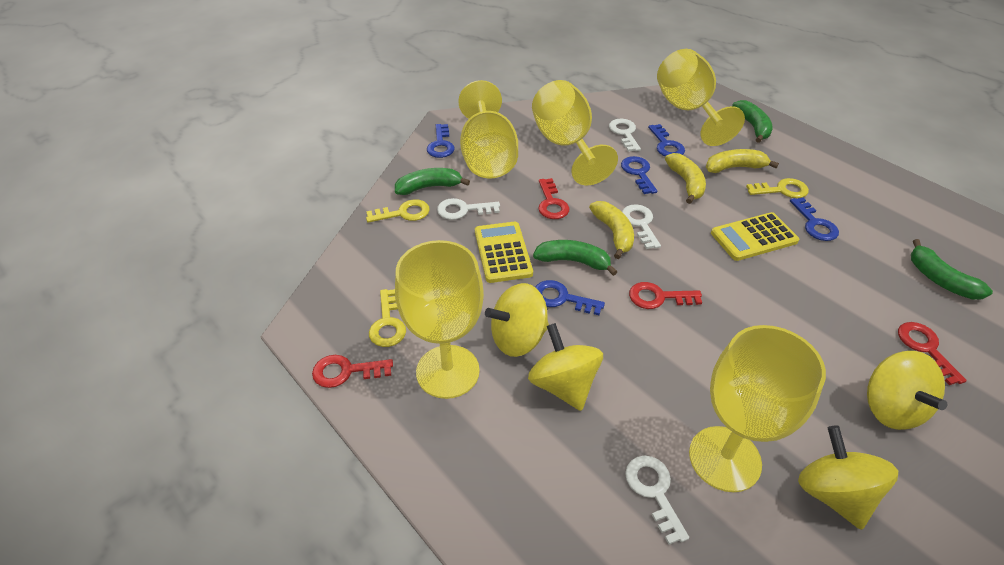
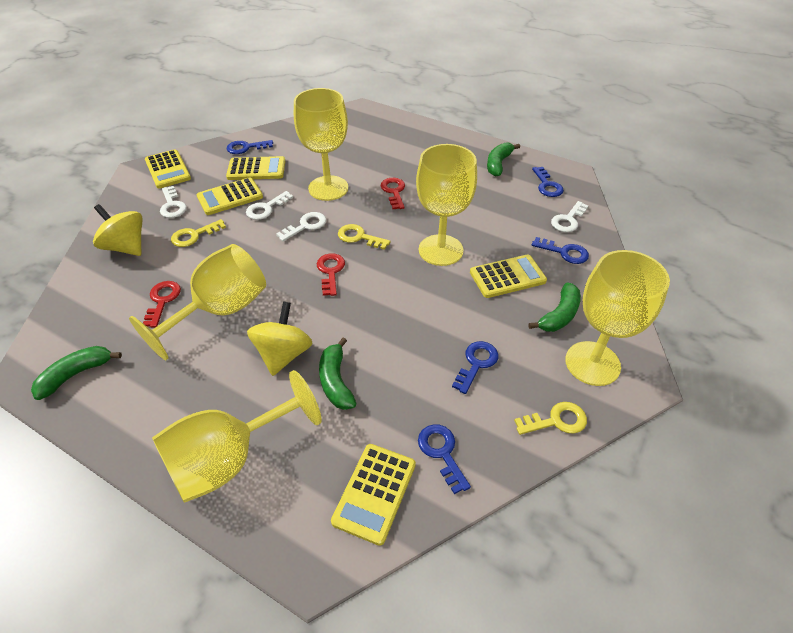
red key: [312,355,393,388] [538,178,569,219] [629,282,702,309] [898,322,967,385] = 4 -> [143,281,181,328] [317,253,345,296] [381,178,405,209] = 3
yellow banana: [589,201,634,259] [665,153,706,204] [706,149,779,173] = 3 -> none = 0
yellow calculator: [475,222,533,283] [711,212,799,261] = 2 -> [145,149,191,189] [196,177,263,215] [226,156,285,180] [331,444,416,546] [470,254,547,298] = 5
yellow spinning top: [485,283,549,357] [528,323,603,411] [798,425,898,530] [867,351,948,430] = 4 -> [93,204,142,256] [247,302,313,376] = 2

